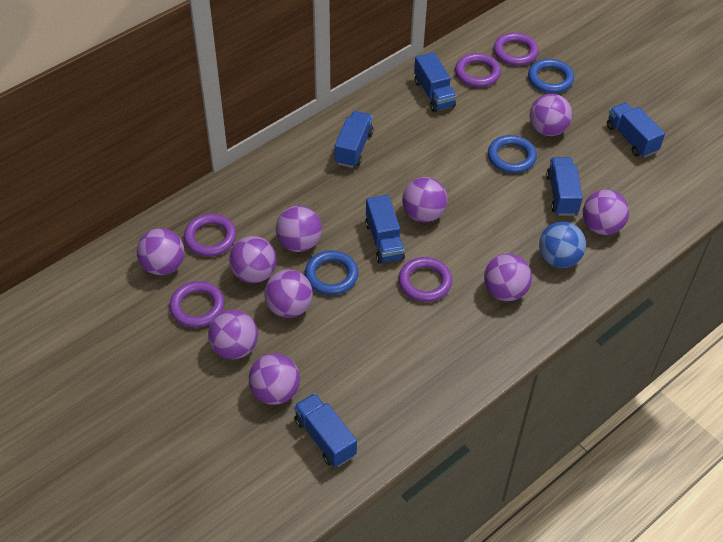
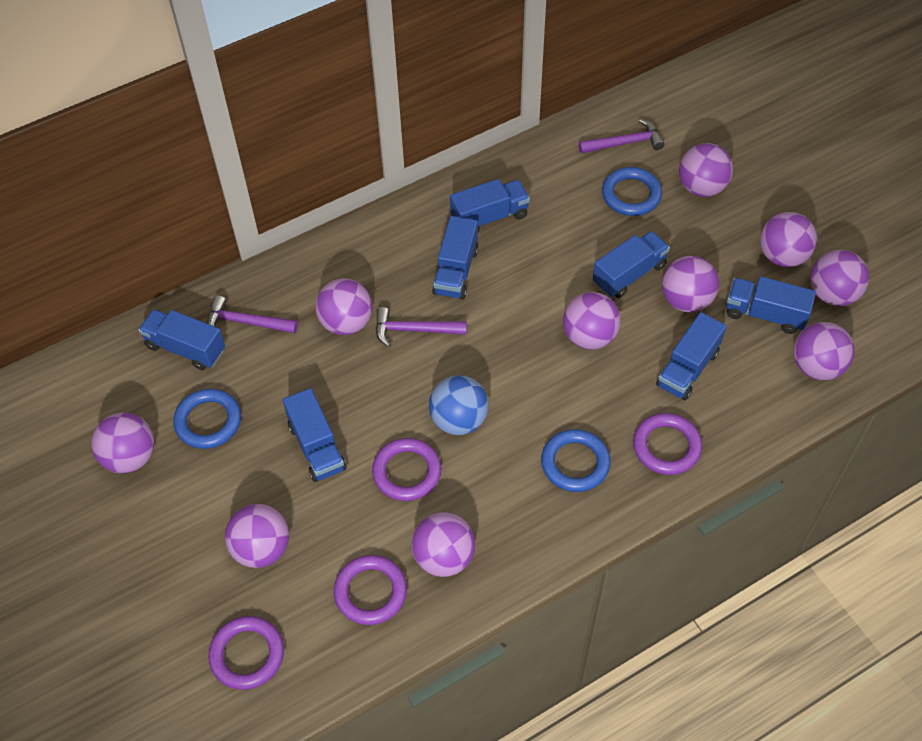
blue truck: [294,393,357,467] [335,111,374,168] [365,195,405,264] [414,52,457,112] [546,157,583,216] [607,103,665,158] = 6 -> [138,309,225,370] [283,388,347,482] [432,216,478,299] [450,179,530,232] [593,231,670,298] [656,312,727,400] [726,276,816,334] = 7
purple hammer: none = 0 -> [207,295,298,333] [375,307,467,347] [579,119,665,154] = 3
purple ring: [169,281,225,328] [184,214,236,257] [398,257,452,302] [455,53,501,87] [493,32,539,66] = 5 -> [208,616,284,690] [334,555,407,625] [372,438,442,501] [633,413,702,475] = 4

